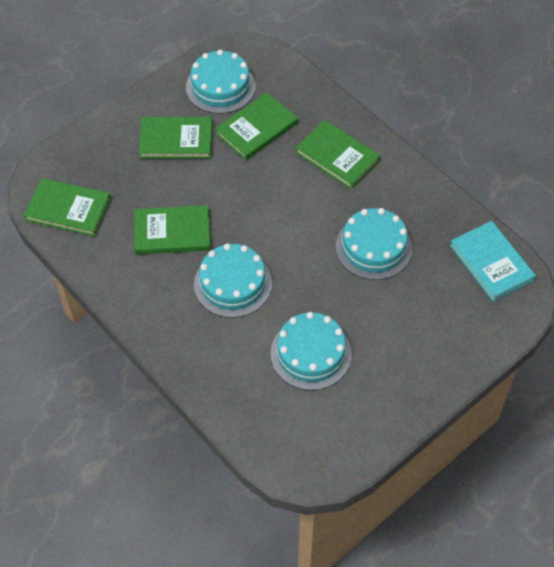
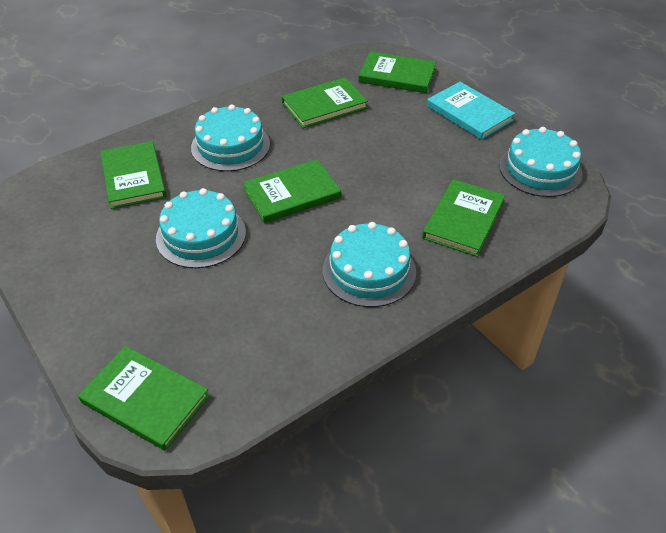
green book: [24,178,111,236] [134,205,211,255] [139,117,212,159] [215,92,298,160] [295,120,380,189] = 5 -> [78,346,210,451] [100,141,166,209] [243,159,341,223] [282,77,368,128] [358,51,436,93] [422,179,505,257] = 6

